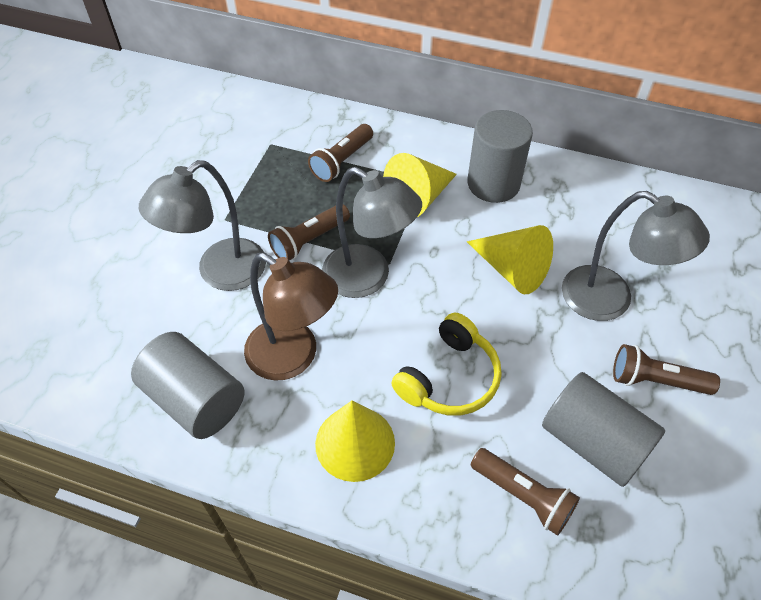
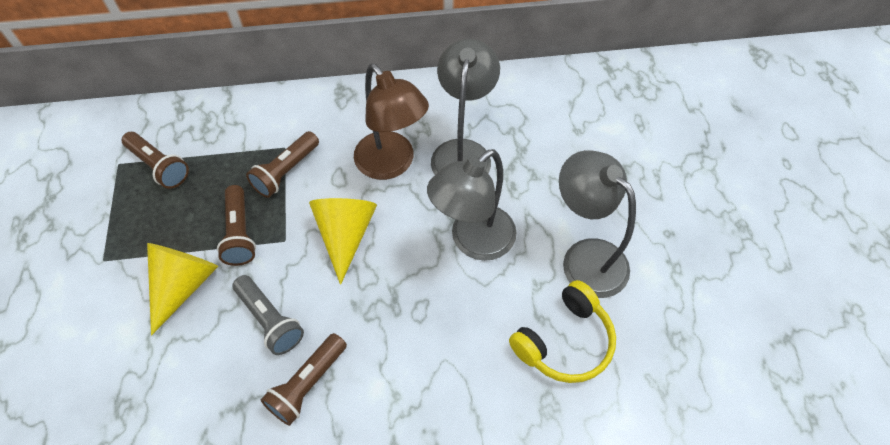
grey cylinder: [131,332,245,439] [467,110,533,203] [542,372,665,487] = 3 -> none = 0
grey flashlight: none = 0 -> [233,275,304,355] = 1
yellow cone: [315,400,395,482] [383,153,457,217] [467,225,553,294] = 3 -> [147,243,219,335] [309,198,377,285] = 2

